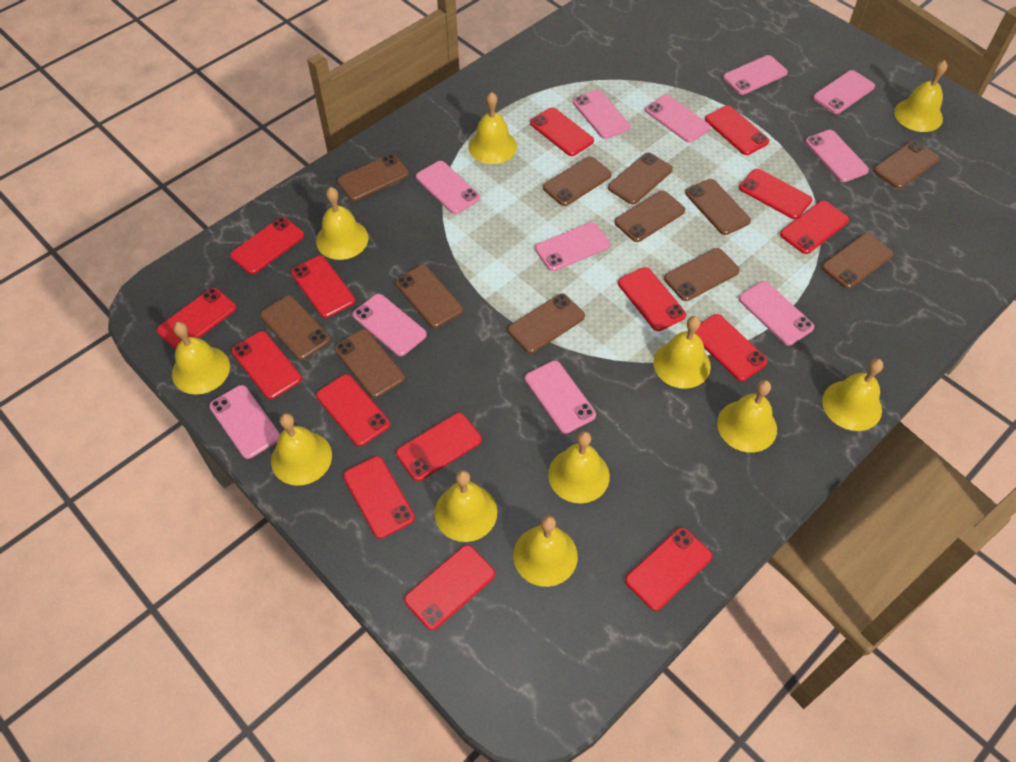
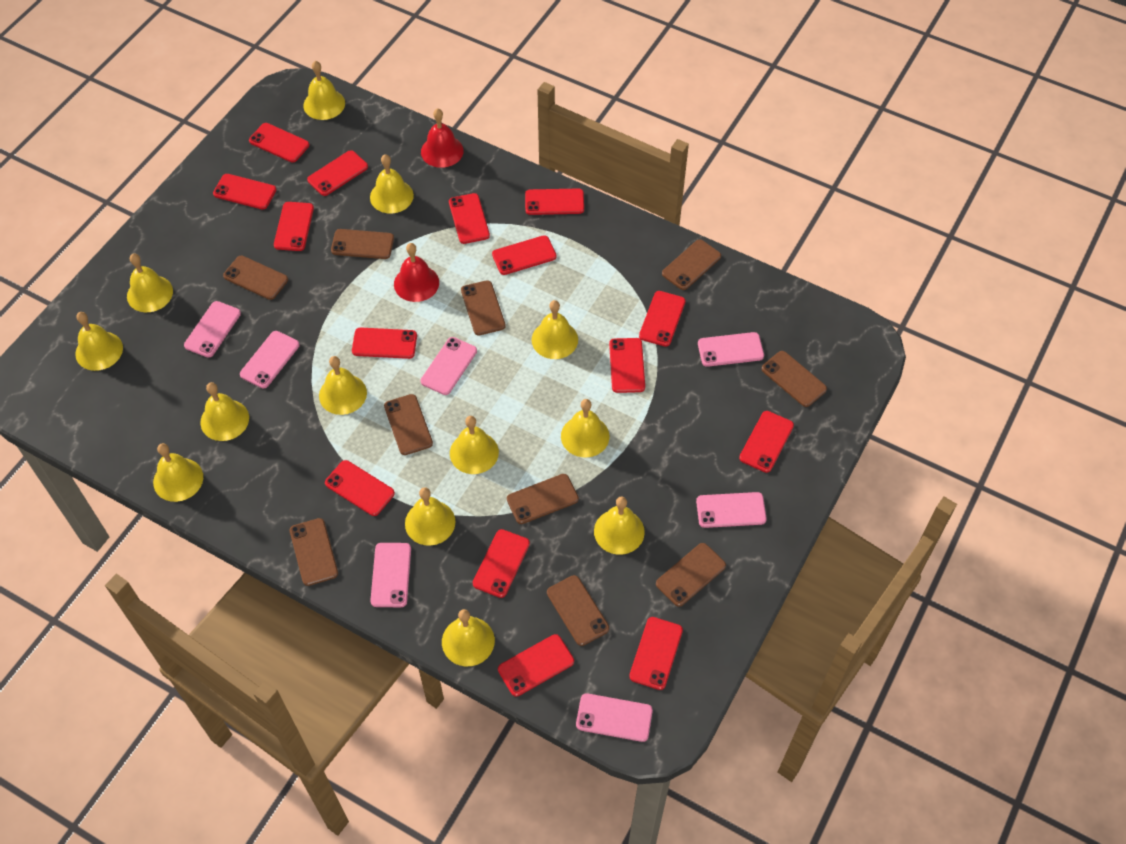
brown phone: [260,295,330,360] [334,329,405,398] [337,154,409,201] [395,265,463,328] [508,293,585,353] [543,156,612,206] [608,153,673,204] [614,191,685,242] [664,248,740,301] [685,179,751,235] [822,233,893,289] [873,140,939,189] = 12 -> [223,256,288,300] [290,518,338,586] [331,229,394,259] [384,394,433,455] [461,280,506,336] [507,474,579,524] [547,575,609,646] [656,543,726,607] [662,239,721,290] [762,351,827,407] = 10
pink phone: [209,385,280,459] [353,294,427,356] [416,161,480,214] [525,361,596,434] [535,222,610,271] [573,90,630,139] [645,95,711,143] [723,55,788,95] [739,281,814,345] [805,130,869,182] [813,70,875,114] = 11 -> [184,301,241,358] [240,331,300,388] [370,543,411,607] [421,337,477,395] [576,693,653,742] [696,492,767,528] [698,332,764,367] = 7
red bell: none = 0 -> [394,243,439,302] [421,108,464,168] = 2
yellow bell: [172,322,230,394] [271,413,332,486] [316,187,369,260] [435,470,497,542] [469,92,517,164] [513,515,578,587] [548,431,610,503] [653,316,711,389] [717,380,777,452] [822,359,883,431] [894,60,947,132] = 11 -> [75,312,123,371] [127,253,173,312] [153,443,203,502] [201,382,249,441] [303,61,345,120] [319,356,367,415] [370,154,414,213] [405,487,456,546] [442,609,495,666] [450,416,499,474] [532,300,578,359] [561,399,610,458] [594,497,645,555] = 13

